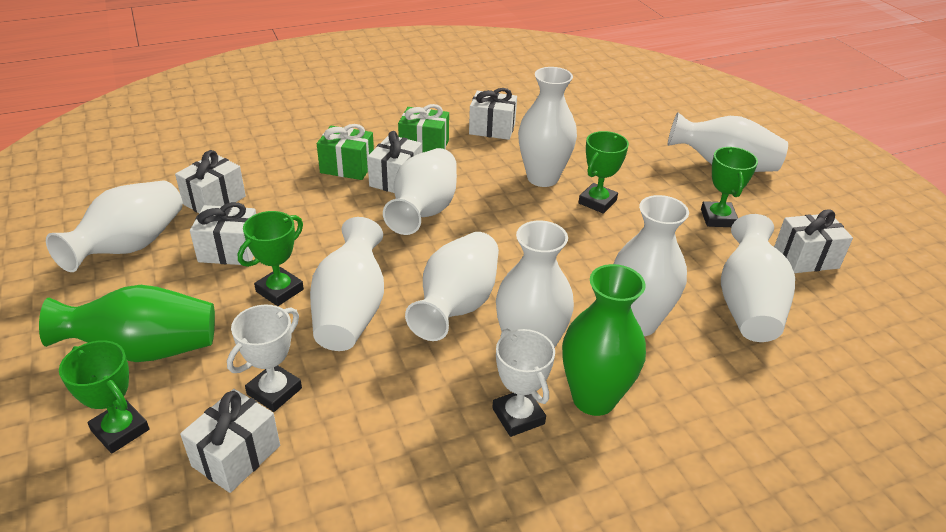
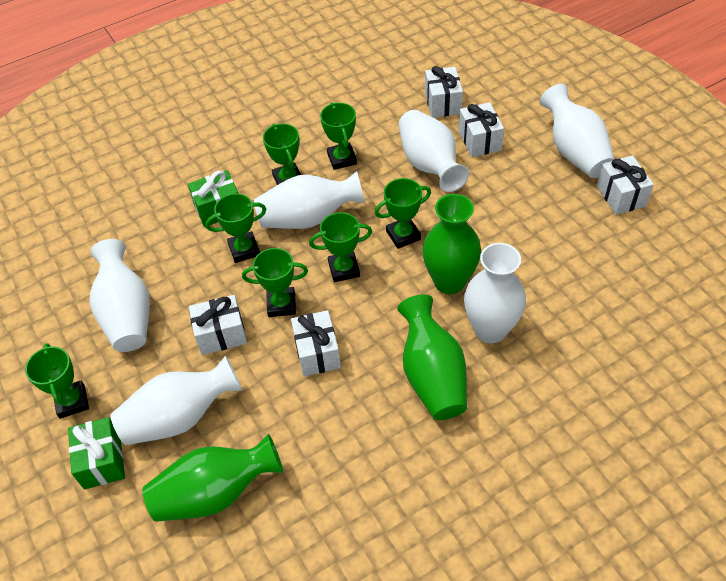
green trophy: [59,340,150,453] [238,211,304,306] [578,131,629,214] [701,147,758,227] = 4 -> [25,343,89,419] [205,193,266,263] [242,248,308,317] [263,123,301,185] [309,212,372,282] [320,102,357,170] [375,178,431,249] = 7
green vase: [39,285,215,362] [562,264,646,416] = 2 -> [143,434,283,522] [397,294,467,420] [422,194,481,294] = 3
white gift: [175,150,246,213] [180,389,280,493] [190,202,256,265] [367,131,422,193] [469,88,517,140] [774,209,853,273] = 6 -> [189,295,247,355] [291,310,341,376] [425,66,463,118] [459,102,504,157] [597,155,654,215] = 5
white trophy: [227,305,302,412] [492,329,555,437] = 2 -> none = 0
white vase: [46,181,183,272] [310,217,384,351] [383,148,457,235] [405,232,499,341] [496,221,574,348] [518,67,577,187] [613,195,689,336] [668,112,788,172] [721,214,795,342] = 9 -> [90,239,150,352] [110,356,242,445] [254,171,365,229] [399,110,469,192] [464,243,526,343] [540,84,615,178] = 6

